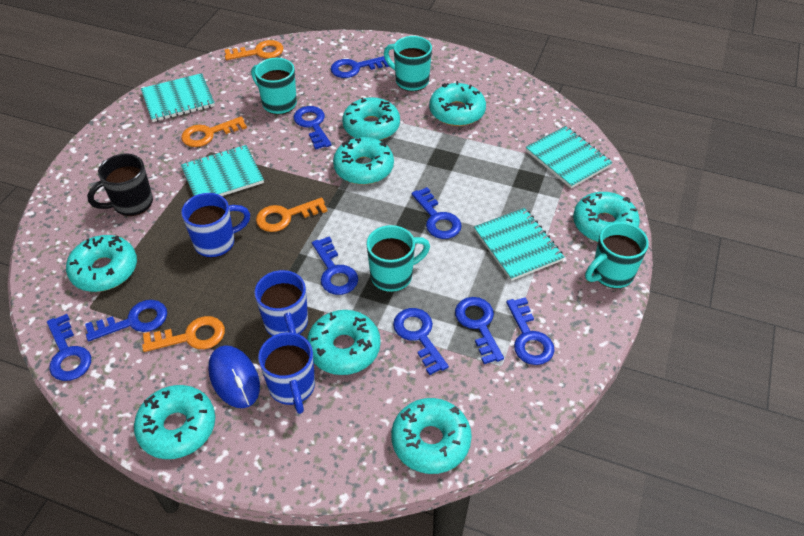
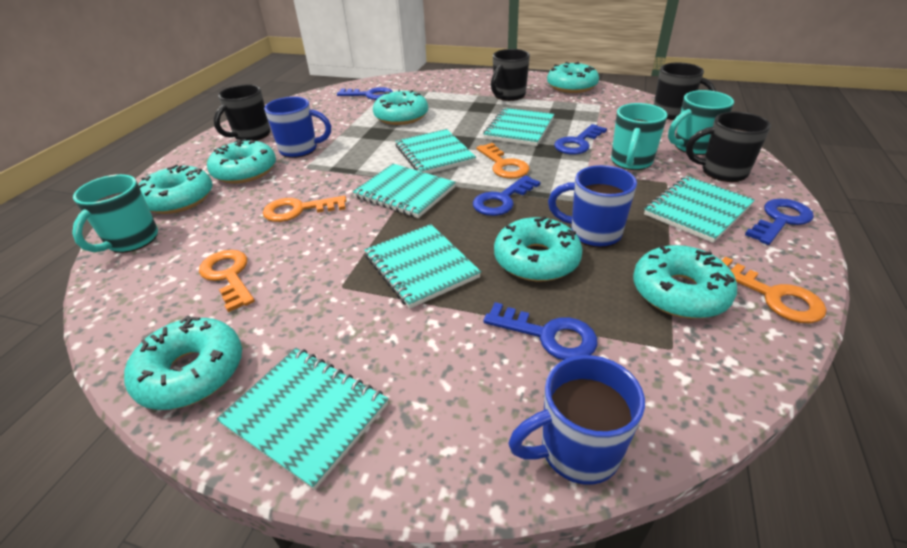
black mug: [87,154,153,216] = 1 -> [214,84,270,141] [491,49,530,101] [654,62,716,120] [686,112,771,182] = 4
blue key: [47,314,91,381] [85,300,167,341] [294,106,332,150] [312,237,358,295] [331,56,390,78] [393,308,449,375] [412,187,461,239] [455,297,504,364] [506,297,554,365] = 9 -> [337,87,393,100] [473,175,540,216] [484,302,597,360] [554,124,607,155] [745,199,814,245] = 5
blue mouse: [208,345,260,408] = 1 -> none = 0
turquoise donut: [66,235,137,292] [134,385,215,459] [307,310,381,375] [333,137,394,185] [342,97,400,140] [391,398,472,474] [429,81,486,126] [573,192,640,242] = 8 -> [124,315,242,410] [138,164,213,214] [207,139,276,184] [373,89,428,125] [494,216,582,281] [547,62,599,93] [633,245,737,319] = 7
turquoise mug: [251,58,297,115] [366,225,430,292] [384,36,432,92] [585,222,649,289] = 4 -> [72,174,158,253] [611,103,667,170] [668,90,734,155] = 3
turquoise notebook: [141,73,215,122] [181,145,264,196] [474,208,564,281] [526,126,613,188] = 4 -> [217,348,388,490] [353,164,456,218] [364,224,481,309] [395,129,476,174] [483,108,554,146] [644,176,755,243] = 6

